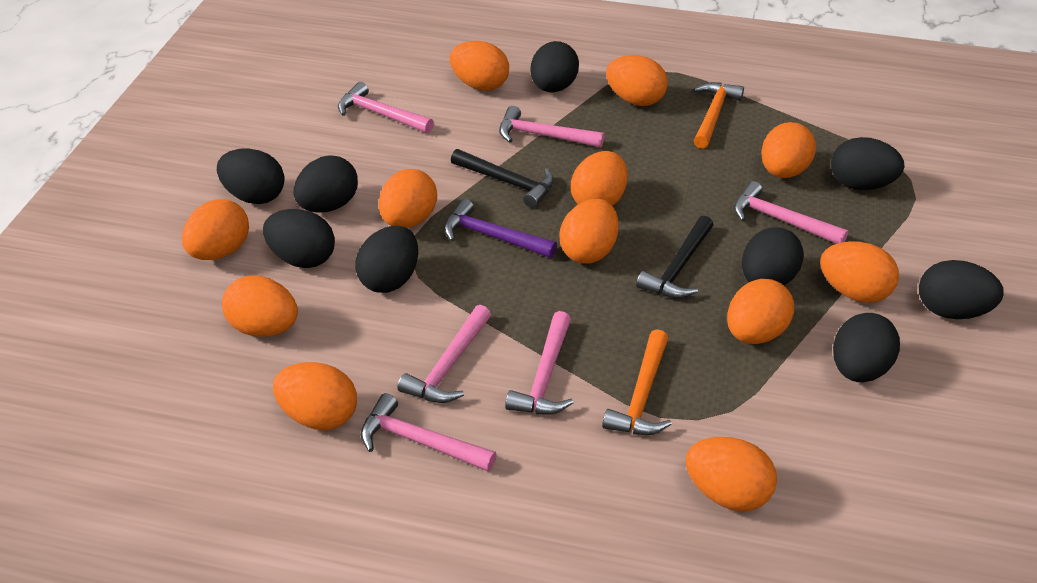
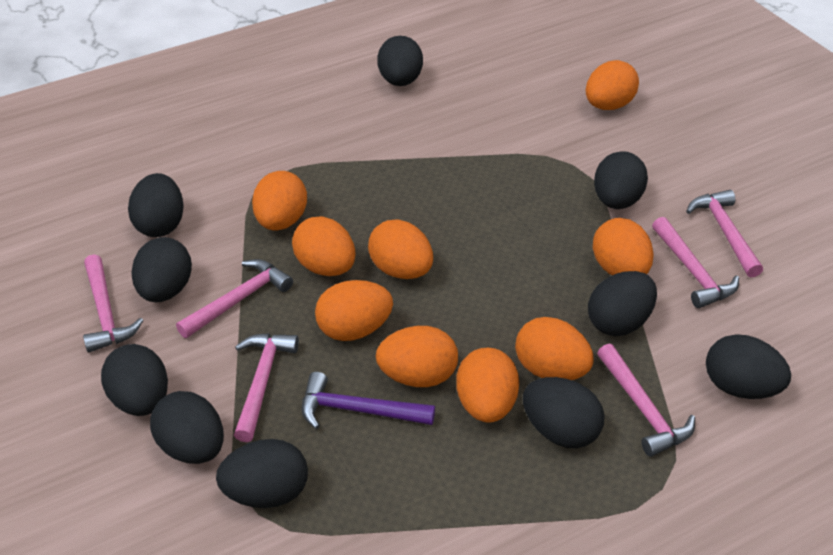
black egg: [217,148,285,204] [263,209,335,268] [293,156,358,213] [355,226,418,293] [530,41,579,93] [742,228,804,285] [831,137,904,190] [833,313,900,382] [919,260,1004,319] = 9 -> [101,344,168,416] [128,173,184,237] [131,237,192,302] [150,391,224,464] [216,439,308,508] [377,36,423,86] [523,377,605,448] [588,271,657,336] [594,151,648,209] [706,334,791,399] = 10
black hammer: [451,149,554,208] [636,216,714,298] = 2 -> none = 0
orange egg: [182,199,249,260] [222,276,298,337] [273,362,357,430] [379,169,437,228] [450,41,509,91] [559,199,619,264] [571,151,628,206] [606,55,667,106] [685,437,777,511] [727,279,794,344] [761,122,816,178] [820,241,899,303] = 12 -> [252,171,307,230] [292,216,356,276] [315,280,393,341] [368,219,433,279] [376,326,458,387] [456,348,519,423] [515,317,594,380] [586,60,639,110] [593,218,654,275] = 9
orange hammer: [602,329,672,435] [693,82,744,149] = 2 -> none = 0

